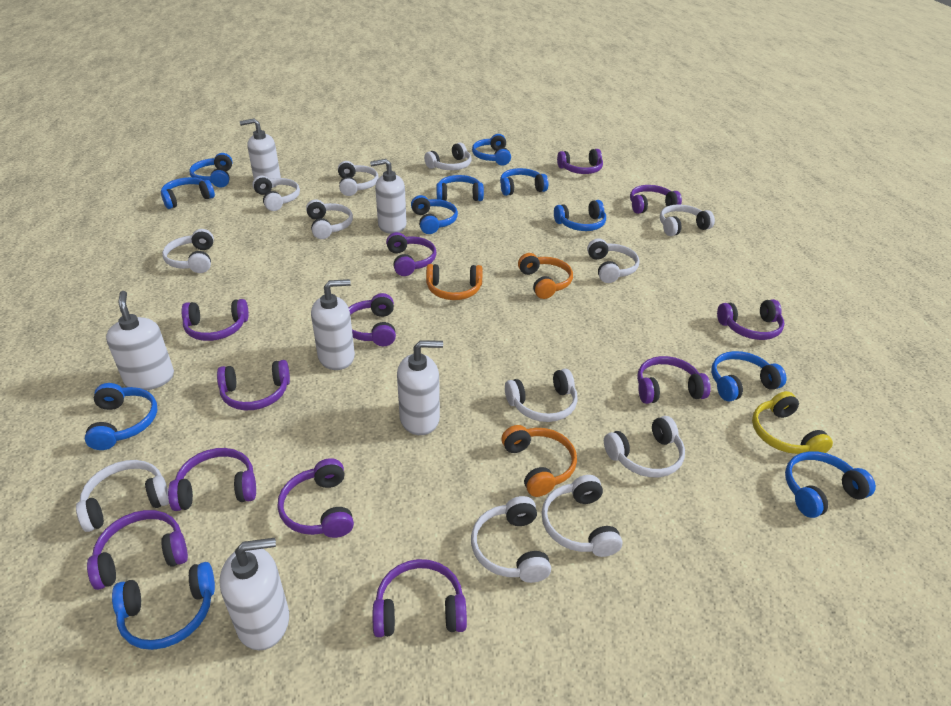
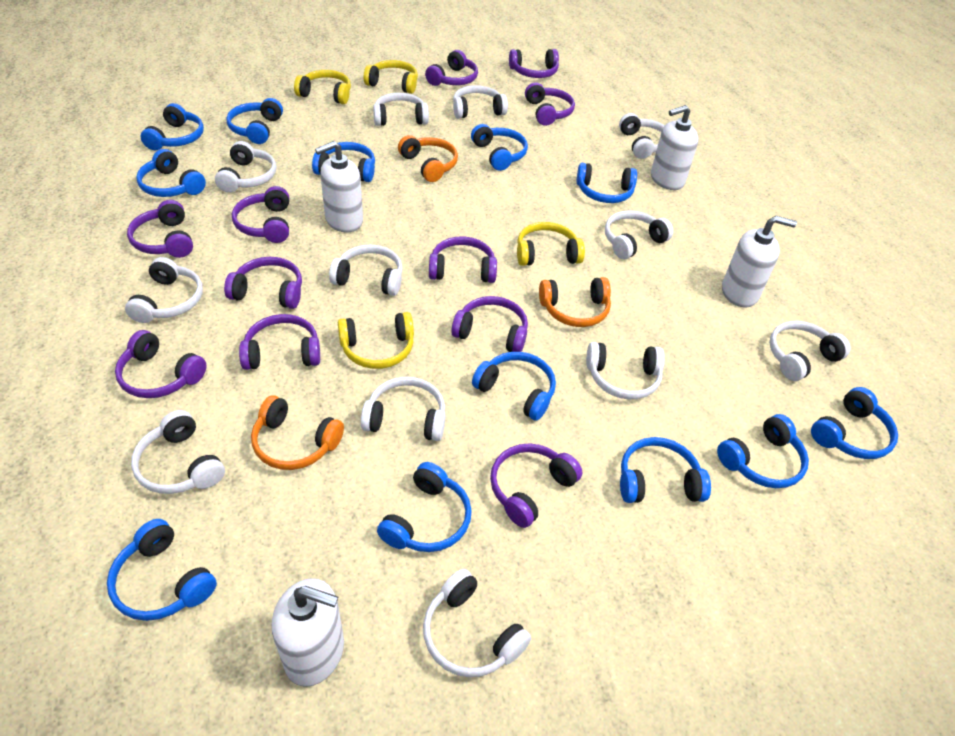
blue headphones: [85,383,157,450] [112,562,215,650] [161,177,215,209] [190,153,233,187] [411,195,458,234] [436,175,484,201] [472,134,511,166] [500,168,548,196] [554,200,606,231] [711,351,787,402] [785,451,876,518] = 11 -> [107,519,217,621] [136,149,206,197] [141,103,204,150] [226,98,283,144] [312,142,375,182] [377,462,472,552] [471,124,528,171] [472,352,556,421] [577,163,637,203] [620,437,711,503] [717,414,809,488] [811,387,898,459] = 12
purple headphones: [87,510,188,590] [168,448,256,511] [181,299,249,341] [217,360,290,410] [278,458,354,538] [349,293,396,346] [373,559,467,637] [386,232,436,276] [557,149,603,174] [630,185,682,214] [637,356,711,404] [717,299,784,340] = 12 -> [115,330,207,398] [127,200,193,258] [224,257,302,309] [232,186,289,243] [239,314,320,370] [425,50,478,86] [429,236,497,283] [451,296,528,352] [490,443,583,528] [509,49,559,78] [525,82,575,126] = 11
white soap dispenser: [106,291,174,390] [219,538,289,651] [240,118,281,188] [311,279,355,370] [370,159,406,234] [397,340,443,435] = 6 -> [272,578,344,687] [315,141,363,233] [651,105,699,190] [722,216,797,307] = 4
yellow headphones: [752,391,833,454] = 1 -> [294,70,351,104] [338,312,414,369] [364,60,418,94] [517,222,585,266] = 4

